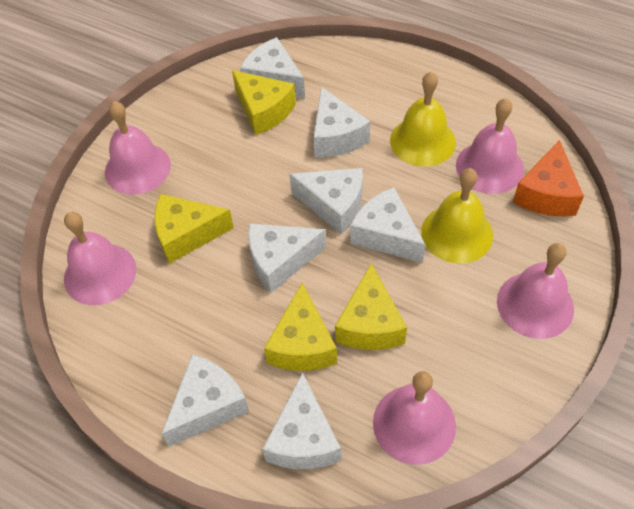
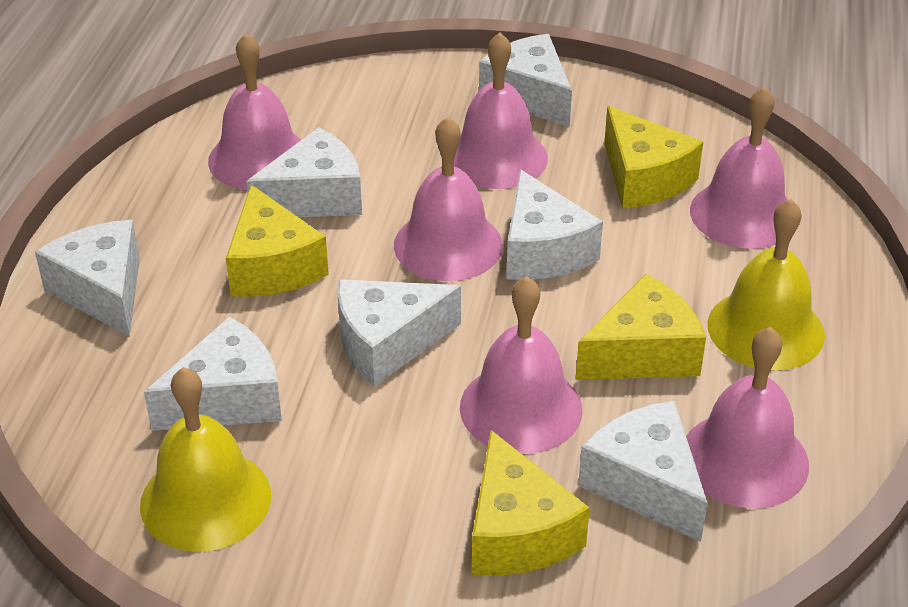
orange cheese: [513,140,584,216] = 1 -> none = 0
pink bell: [64,212,136,305] [105,101,171,195] [373,371,456,465] [456,98,524,194] [497,243,574,339] = 5 -> [208,33,301,190] [394,117,503,281] [454,32,548,189] [460,276,582,454] [686,327,809,509] [690,87,788,249] = 6

